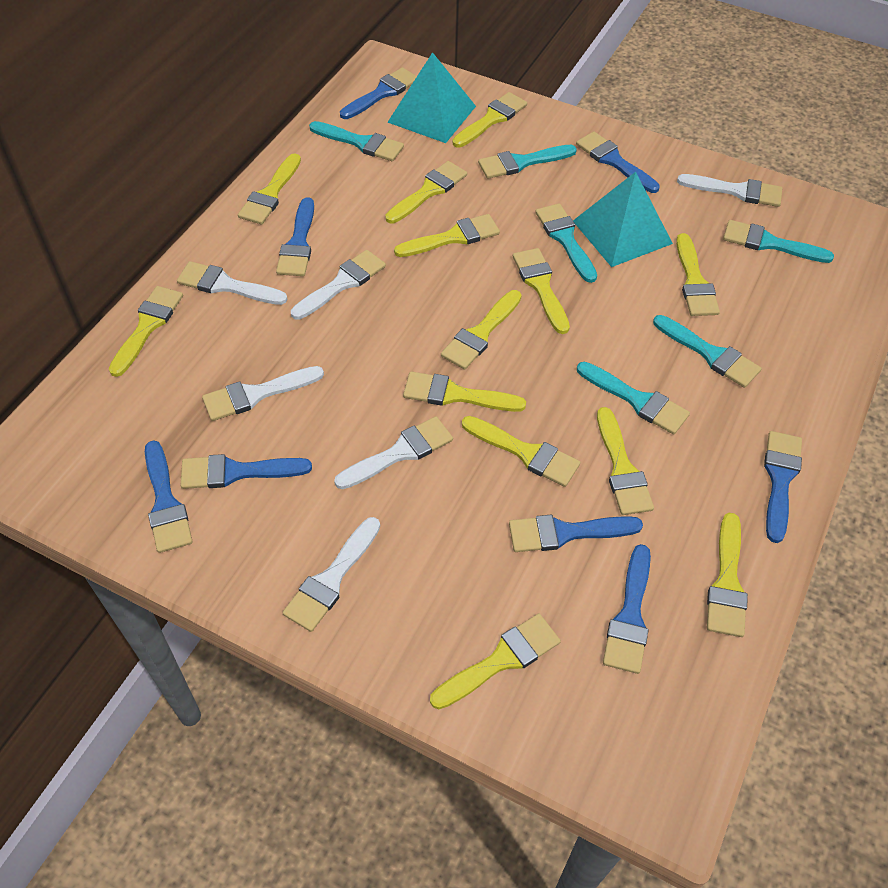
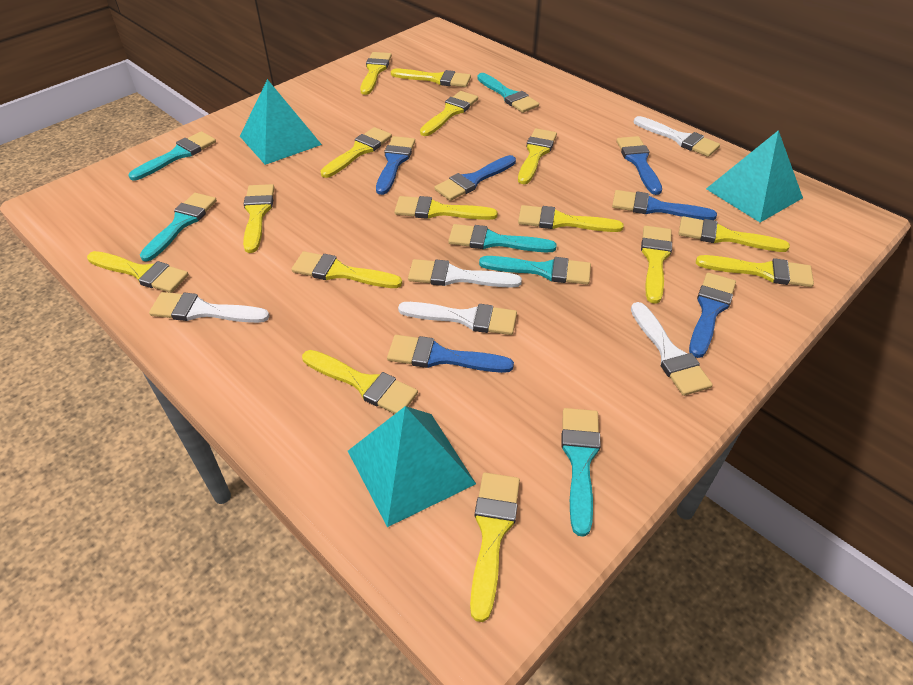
blue brush: [145,441,192,553] [180,454,312,489] [276,197,314,276] [340,67,417,119] [509,515,643,552] [576,132,660,193] [603,544,651,674] [764,431,802,543] = 8 -> [376,136,415,195] [387,335,514,373] [434,155,516,201] [612,190,717,220] [616,136,662,195] [689,273,736,358] = 6
turquoise pyramid: [387,52,476,143] [573,172,673,267] = 2 -> [240,79,322,165] [348,406,476,527] [706,130,803,223] = 3
white brush: [177,261,288,305] [202,366,324,421] [282,517,380,632] [291,250,386,320] [334,416,453,489] [677,174,782,207] = 6 -> [149,292,270,323] [398,302,517,335] [408,259,522,288] [631,302,713,396] [634,116,720,157] = 5
yellow brush: [109,286,183,377] [238,153,301,224] [385,161,467,224] [394,214,500,257] [403,372,526,412] [430,614,561,709] [441,290,522,370] [452,92,527,148] [462,416,580,487] [513,248,570,334] [597,407,654,515] [676,233,720,316] [707,513,748,637] = 13 -> [87,251,189,293] [243,184,275,253] [291,251,402,288] [302,350,418,414] [321,127,392,178] [360,52,392,95] [391,69,471,87] [394,196,498,220] [420,91,478,136] [470,473,520,622] [518,128,557,184] [518,205,624,232] [641,226,672,304] [679,216,790,252] [696,255,814,287] = 15

